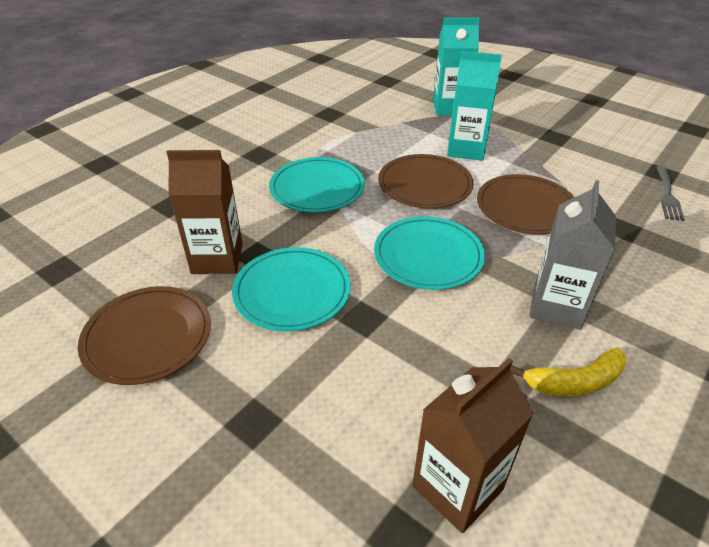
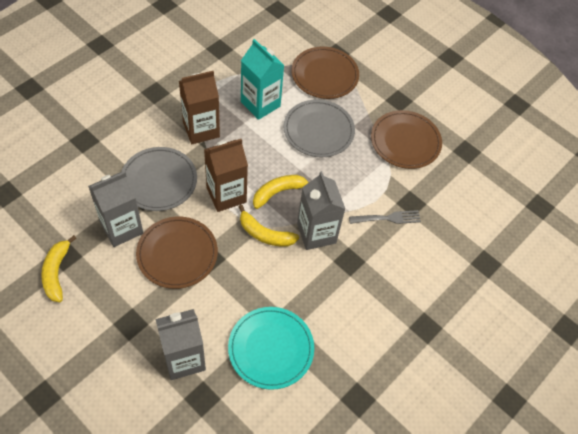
grey carton: [530,180,616,330] = 1 -> [88,171,143,247] [155,309,206,380] [297,171,345,250] = 3
grey plate: none = 0 -> [121,147,197,211] [283,100,355,157] = 2
turquoise carton: [433,17,480,116] [447,51,502,161] = 2 -> [241,39,284,120] = 1
turquoise plate: [232,247,351,331] [269,157,365,213] [374,216,485,290] = 3 -> [228,307,314,390] = 1
yellow banana: [510,347,626,396] = 1 -> [41,235,76,302] [238,205,299,247] [253,175,309,209] = 3

